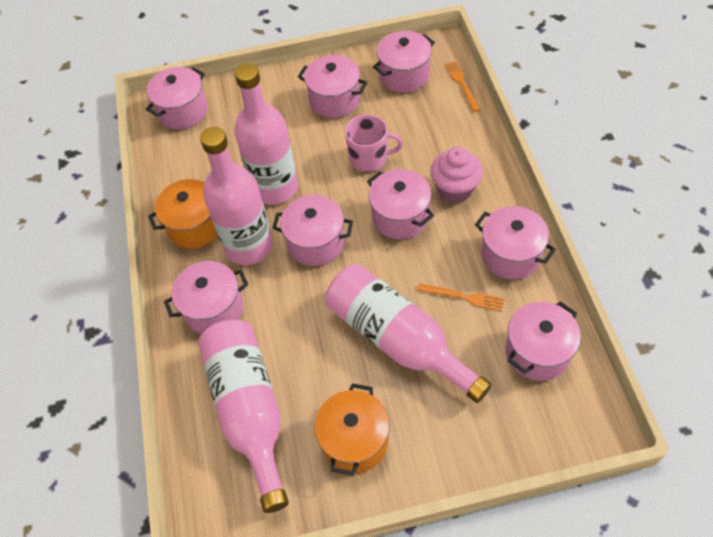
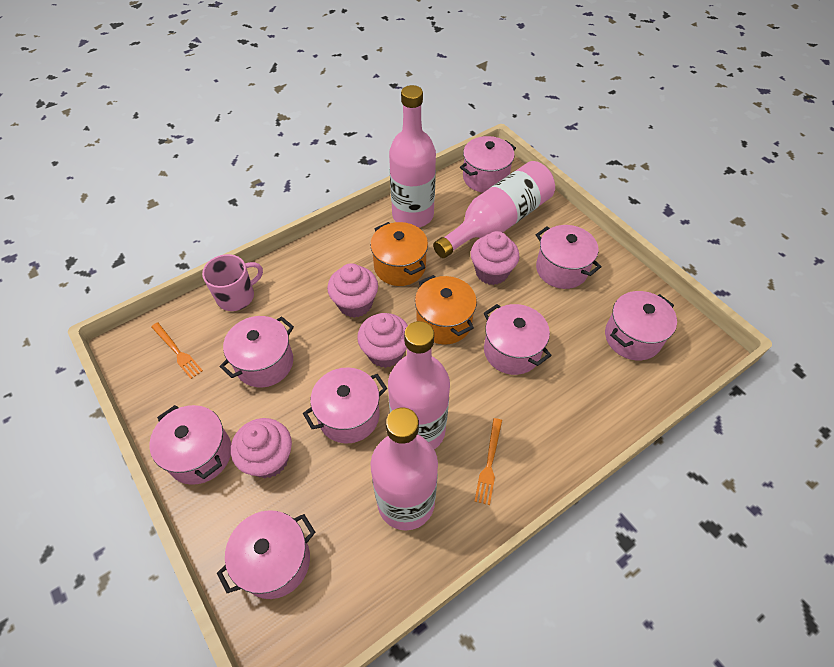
pink cupcake: [430,147,483,203] = 1 -> [231,418,292,478] [327,263,378,318] [357,313,408,368] [471,231,519,285] = 4

